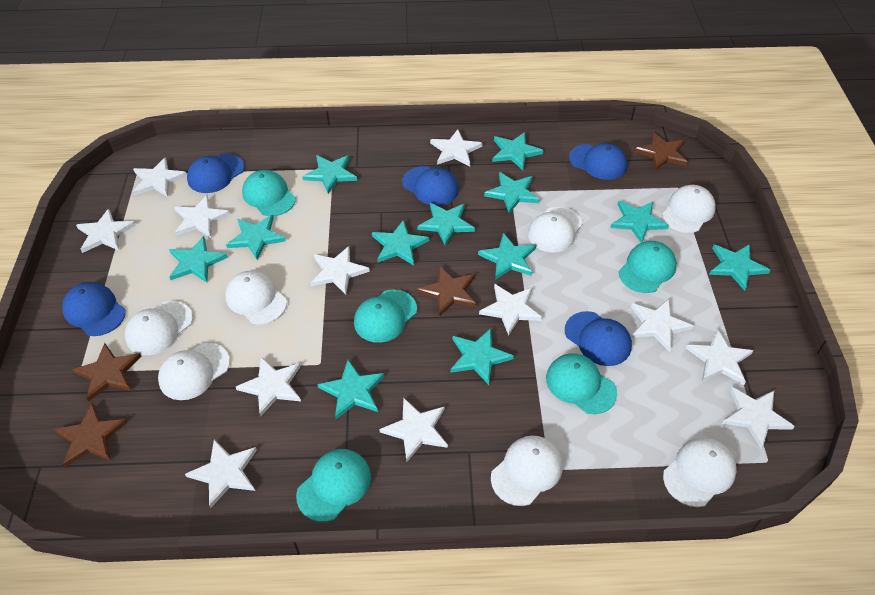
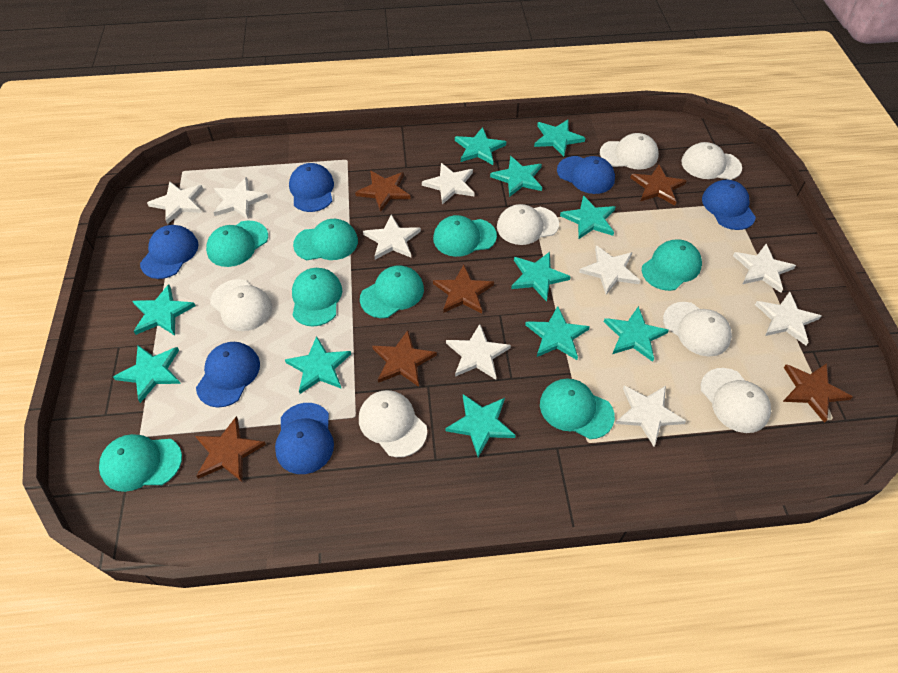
blue cap: [62,282,126,336] [187,154,244,193] [402,166,459,206] [565,311,632,366] [569,143,627,180] = 5 -> [140,225,199,279] [196,342,260,408] [275,403,334,474] [289,163,334,212] [557,156,615,194] [702,180,756,230] = 6
brown star: [54,403,128,467] [72,343,142,402] [417,266,476,317] [634,132,688,171] = 4 -> [195,416,266,482] [355,171,411,212] [372,330,437,387] [433,265,494,314] [630,165,687,206] [783,363,853,423] = 6
turquoise cap: [242,170,296,216] [296,449,371,522] [354,290,417,343] [546,353,617,414] [619,241,677,293] = 5 -> [99,434,182,492] [206,221,268,267] [292,268,342,327] [293,219,358,260] [360,265,424,318] [433,215,497,257] [540,379,615,439] [642,239,702,291] = 8
turquoise star: [169,236,228,283] [226,215,286,260] [302,155,357,194] [317,360,385,419] [372,220,429,265] [417,203,475,246] [450,328,514,385] [478,233,536,280] [484,172,540,214] [492,132,544,170] [610,201,669,243] [709,244,770,291] = 12 -> [113,345,181,403] [132,284,196,336] [285,336,351,394] [445,394,516,457] [455,127,506,165] [490,156,542,197] [511,252,571,302] [525,306,590,360] [534,119,585,157] [560,195,616,239] [604,306,669,362] = 11
white star: [76,209,136,253] [133,157,187,197] [174,195,231,238] [185,439,257,508] [236,357,301,417] [310,246,370,295] [379,398,448,462] [430,129,482,166] [479,284,542,336] [631,299,693,352] [686,329,753,385] [722,387,795,448] = 12 -> [147,181,203,224] [213,177,268,219] [363,215,421,260] [422,163,475,205] [446,324,511,380] [579,246,640,295] [615,386,686,446] [733,244,796,293] [755,292,821,345] = 9

